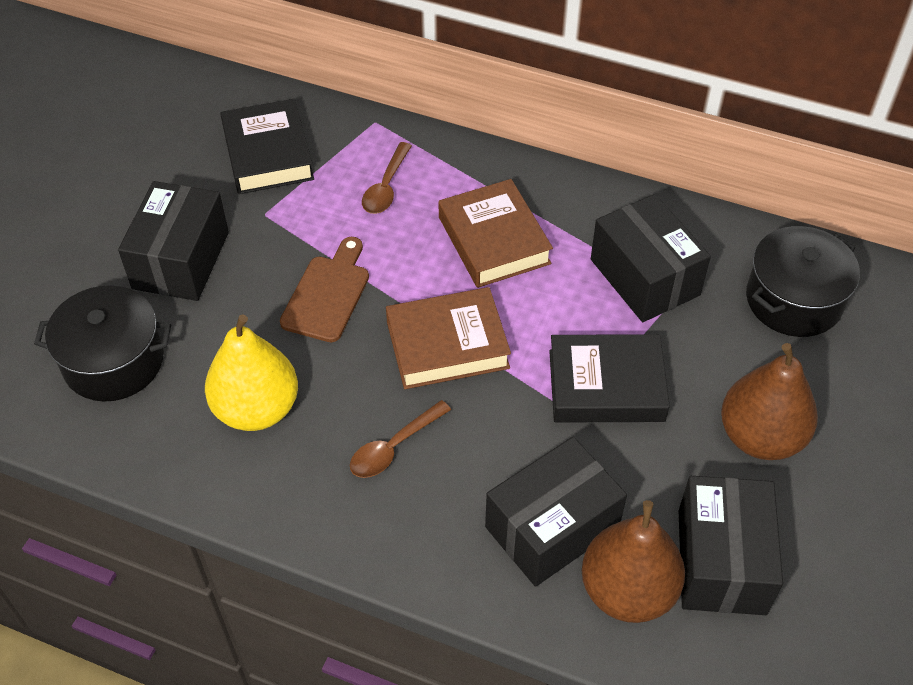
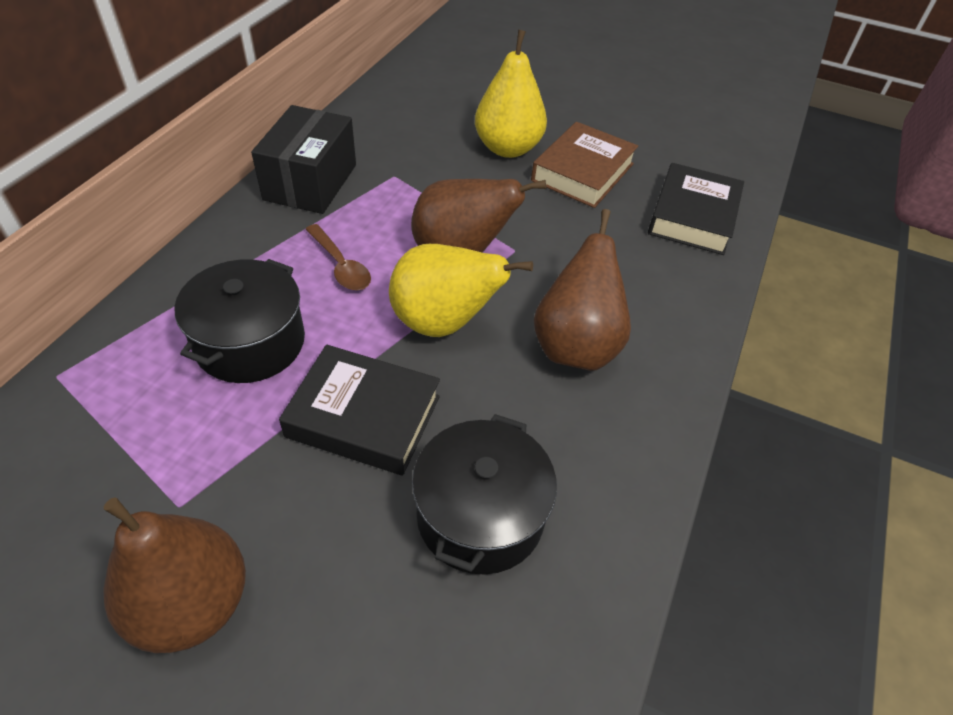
black box: [118,181,229,301] [485,437,627,587] [591,194,711,322] [679,476,783,615] = 4 -> [251,105,356,214] = 1
brown book: [386,287,511,389] [439,179,553,288] = 2 -> [531,122,638,208] = 1
brown cutting board: [280,237,369,342] = 1 -> none = 0
brown pear: [582,500,685,623] [721,343,818,460] = 2 -> [103,497,246,653] [411,179,546,252] [534,209,631,371] = 3
brown spoon: [350,400,451,478] [362,142,412,214] = 2 -> [306,224,371,290] = 1
yellow pear: [205,314,298,431] = 1 -> [389,244,533,337] [475,29,547,158] = 2

